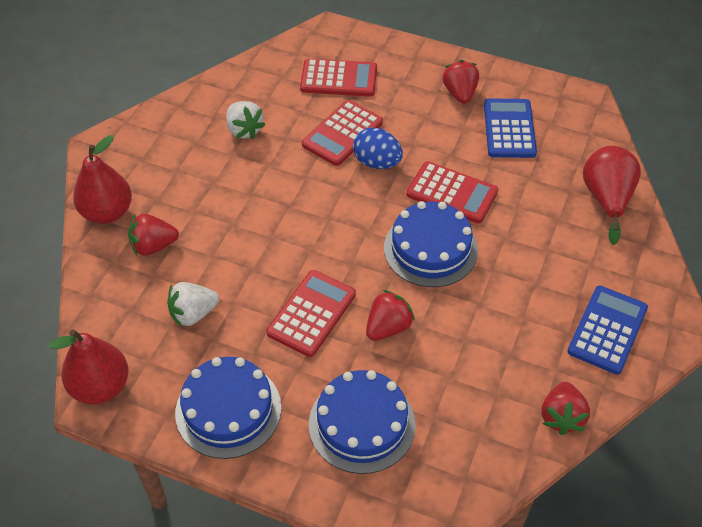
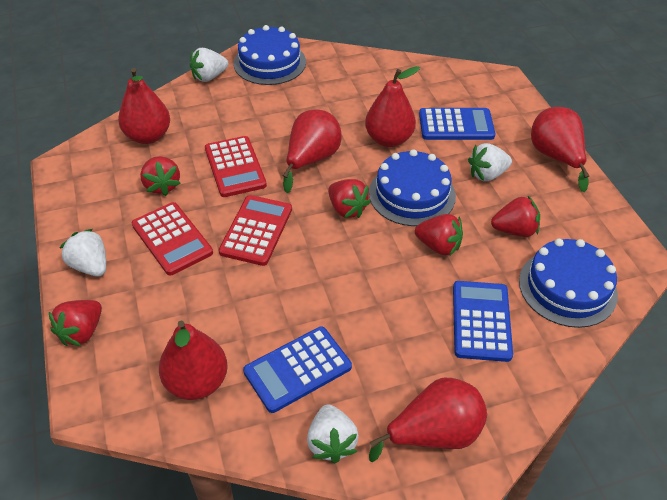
blue calculator: [484,98,537,158] [567,286,648,374] = 2 -> [243,327,352,413] [419,108,495,140] [453,281,513,362] = 3
blue egg: [353,127,403,169] = 1 -> none = 0
red calculator: [266,270,356,357] [300,58,377,97] [302,100,383,166] [406,161,498,223] = 4 -> [132,202,213,276] [205,136,267,197] [219,195,292,266] = 3
red pear: [48,330,129,404] [73,135,132,224] [583,146,641,245] = 3 -> [118,68,170,144] [159,321,228,400] [283,109,342,193] [365,66,420,147] [369,378,487,462] [531,107,589,192] = 6
red strawberry: [128,214,179,256] [366,290,415,341] [443,60,479,104] [542,382,590,435] = 4 -> [49,300,102,346] [140,156,181,196] [328,179,371,218] [415,214,463,255] [491,196,540,237] = 5
white strawberry: [167,282,219,328] [226,101,265,140] = 2 -> [60,229,106,277] [190,48,228,82] [307,405,359,463] [468,143,512,181] = 4

